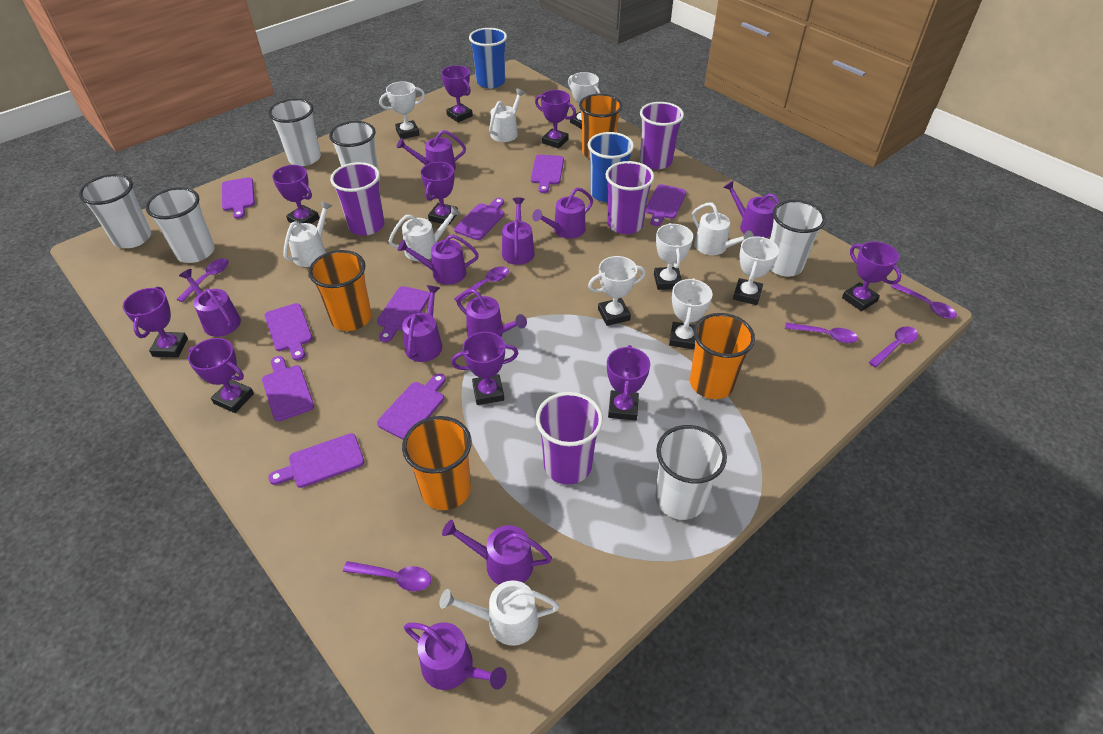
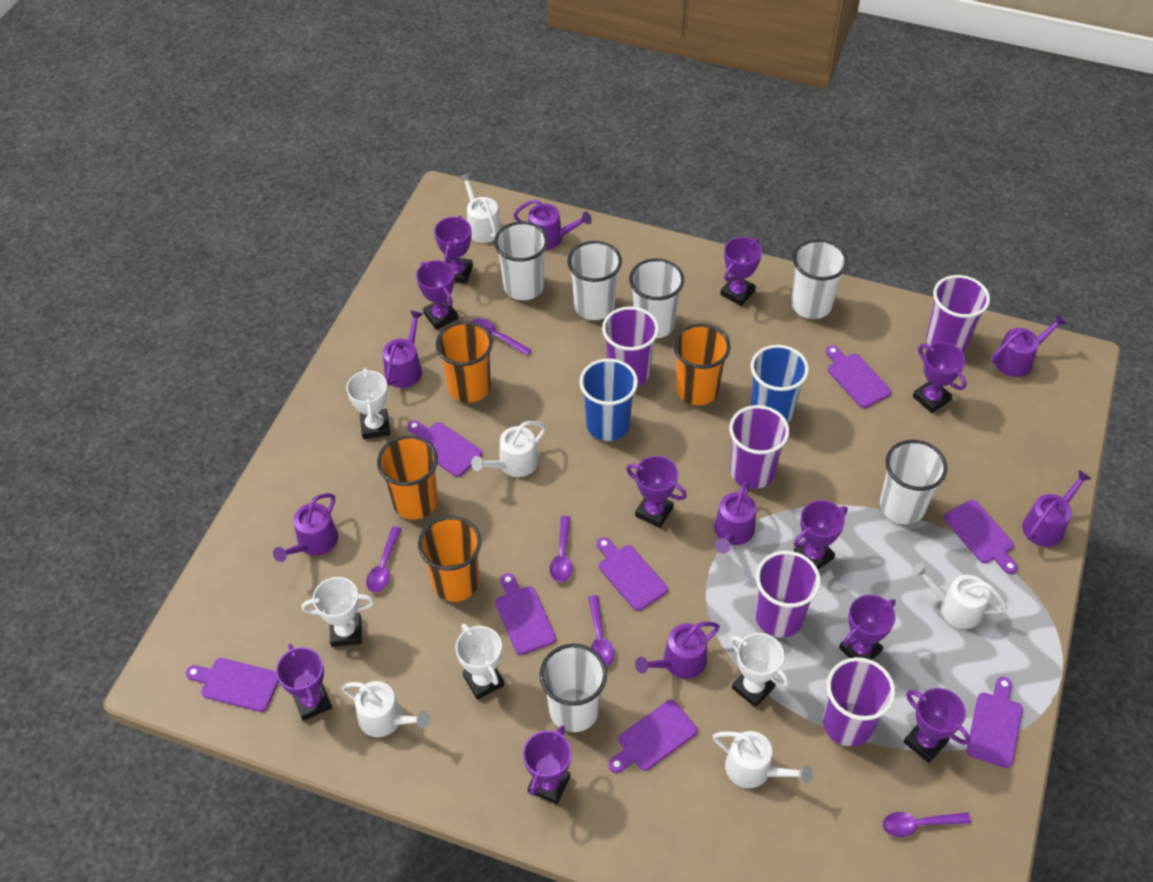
purple cup: [330,162,385,235] [536,392,603,485] [605,161,654,234] [640,102,684,169] = 4 -> [602,306,659,386] [729,405,790,489] [755,551,821,638] [823,657,895,746] [926,275,990,352] = 5
purple cutting board: [222,177,255,219] [262,356,314,421] [265,303,313,361] [268,433,364,488] [377,286,430,342] [377,373,446,440] [454,198,504,240] [531,155,564,193] [646,184,686,226] = 9 -> [186,658,279,712] [407,420,482,477] [495,573,556,655] [597,537,668,611] [609,700,698,773] [826,345,891,408] [944,500,1018,574] [967,677,1023,768] = 8
purple spoon: [177,258,229,302] [343,561,431,591] [454,266,509,302] [785,323,858,343] [869,326,918,368] [891,284,957,319] = 6 -> [366,526,401,592] [471,318,532,356] [550,516,572,582] [588,595,614,667] [883,812,971,837] = 5
purple trophy: [123,287,188,358] [188,338,254,413] [272,165,319,224] [421,162,458,226] [441,65,473,122] [451,332,518,405] [535,90,576,149] [607,345,650,420] [842,241,901,311] = 9 -> [276,644,332,721] [416,260,458,330] [434,216,473,283] [523,725,571,804] [626,456,687,528] [720,237,762,306] [793,500,848,569] [839,594,896,660] [904,688,970,763] [913,342,967,413] = 10
purple watering can: [179,269,241,337] [397,130,466,171] [398,234,479,285] [402,285,442,362] [404,622,507,690] [442,520,552,585] [456,289,527,337] [502,198,535,265] [532,187,593,239] [723,181,780,238] = 10 -> [273,493,338,562] [383,310,424,388] [513,199,592,250] [635,622,720,679] [714,482,756,553] [991,314,1067,377] [1022,470,1092,547] = 7
white trophy: [379,81,425,139] [568,72,601,129] [588,256,646,326] [654,223,693,290] [669,278,712,350] [733,237,779,305] = 6 -> [302,577,374,647] [346,368,390,439] [456,624,504,700] [730,633,789,708] = 4

